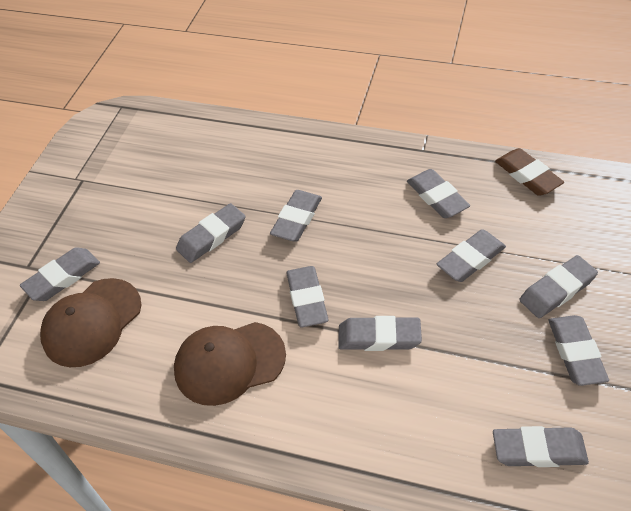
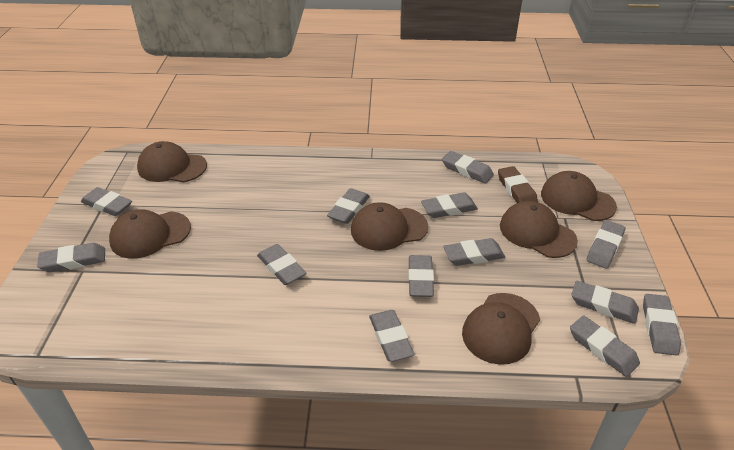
brown cap: [40,278,141,367] [174,322,286,406] = 2 -> [109,209,191,259] [137,141,207,182] [351,202,428,251] [462,293,540,365] [500,201,578,258] [541,171,617,221] = 6
grey eraser: [20,247,100,301] [176,203,245,263] [270,190,322,242] [286,266,329,327] [338,316,422,351] [407,169,470,218] [437,229,506,282] [493,426,589,467] [519,255,598,318] [549,315,609,386] = 10 -> [37,243,105,272] [81,187,132,216] [257,244,306,285] [327,188,370,224] [369,310,415,362] [408,255,434,297] [421,192,478,218] [442,151,494,184] [443,238,505,266] [570,315,640,377] [571,281,639,324] [586,220,626,269] [643,294,681,356] = 13

